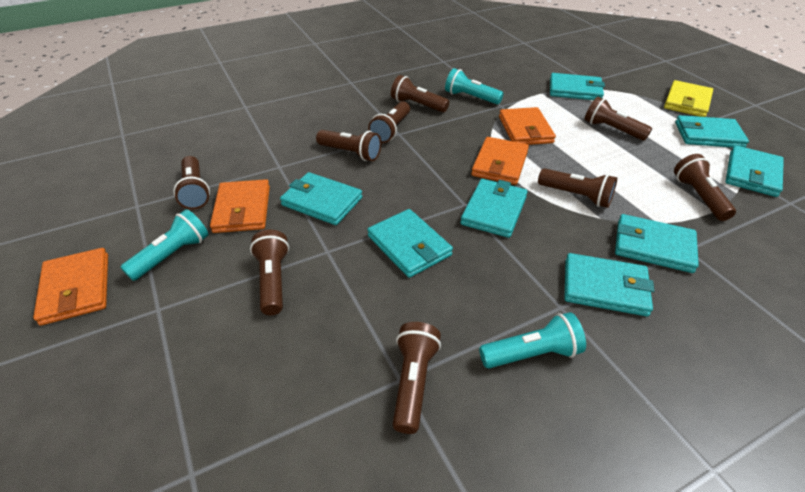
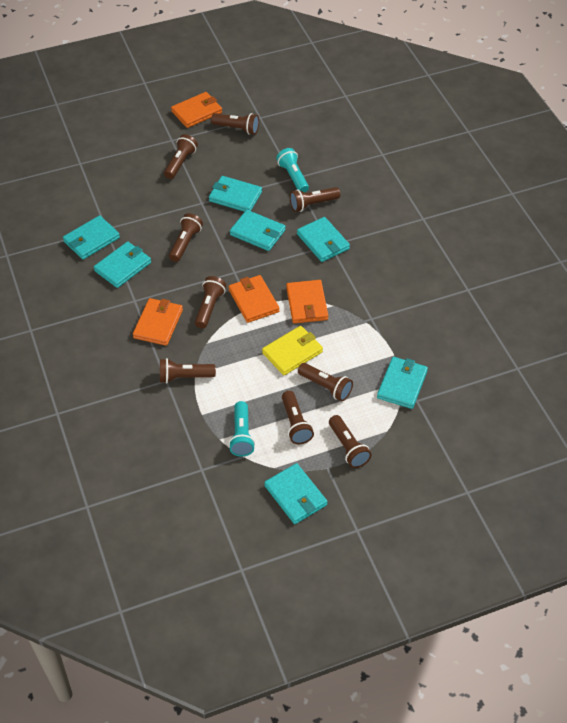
turquoise flashlight: [120,209,209,281] [445,68,504,105] [479,312,586,368] = 3 -> [229,401,255,457] [276,148,309,192] = 2
turquoise wallet: [280,172,362,225] [367,209,453,278] [460,179,528,238] [550,73,605,100] [564,253,654,317] [615,214,699,273] [675,115,749,148] [725,145,784,197] = 8 -> [63,215,120,260] [94,242,151,288] [209,176,262,212] [230,210,286,251] [264,463,328,524] [297,217,350,262] [377,357,428,409] = 7

